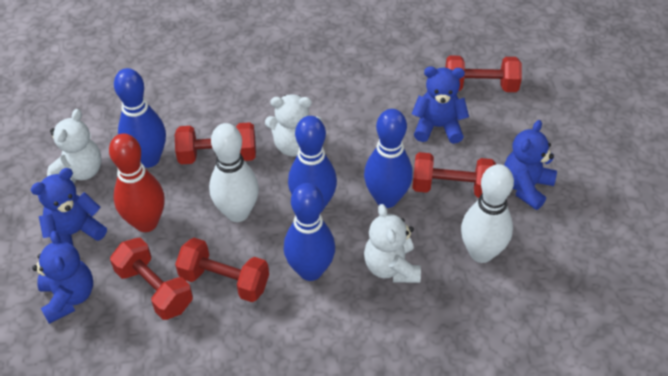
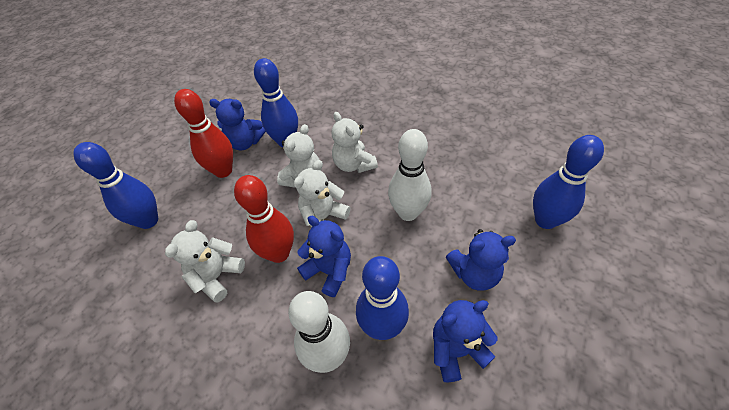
red bowling pin: [109,133,165,232] = 1 -> [174,89,233,178] [234,175,294,263] = 2
red dumbbell: [110,238,193,320] [175,122,256,164] [175,238,269,302] [412,152,496,198] [445,56,522,92] = 5 -> none = 0
white teddy bear: [47,109,101,183] [265,94,323,157] [364,204,421,283] = 3 -> [165,220,245,303] [277,124,320,188] [294,160,350,228] [332,112,378,173] = 4

